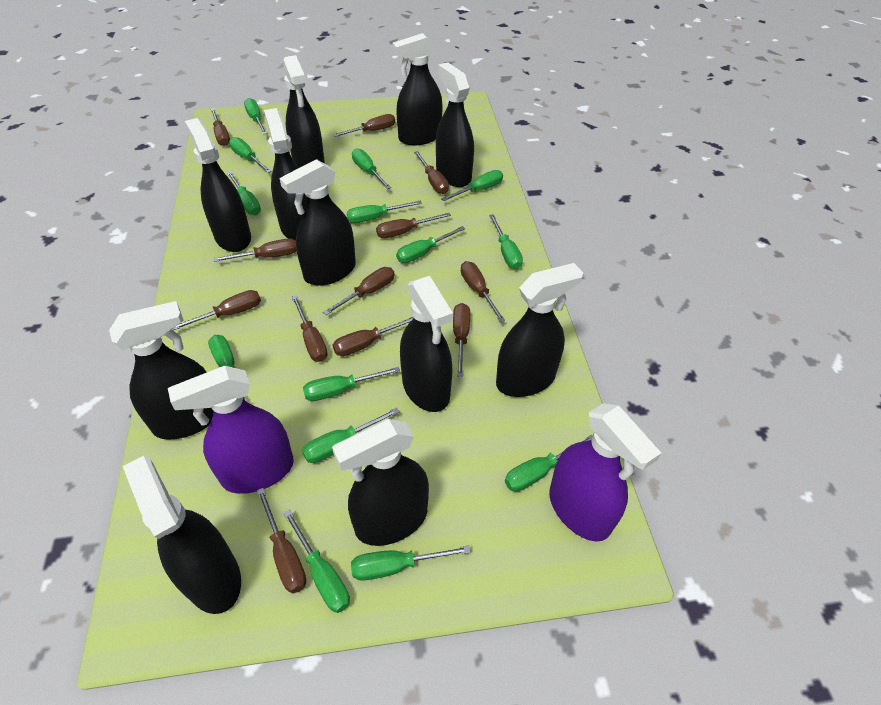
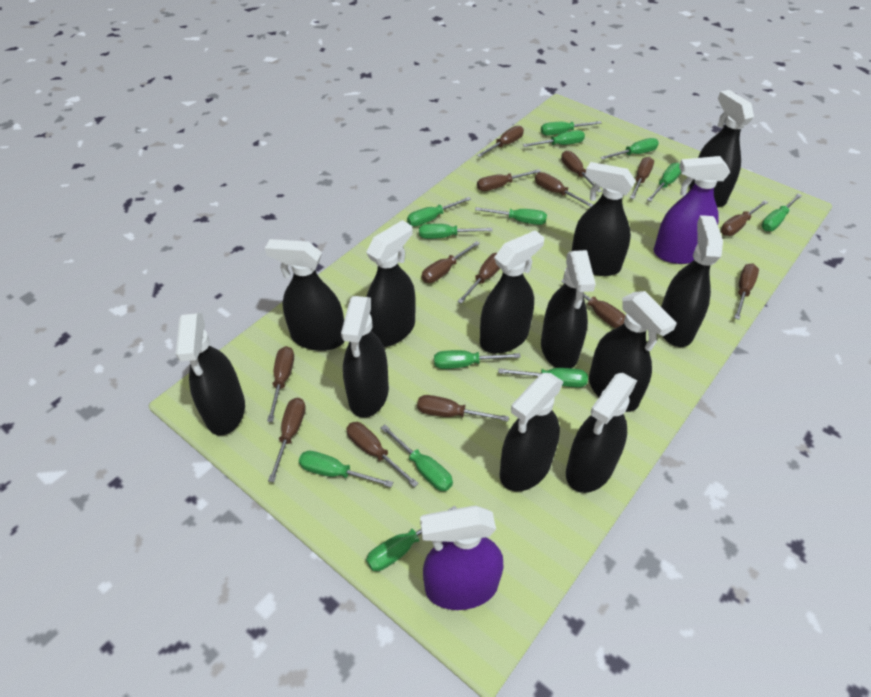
black spray bottle: [109,301,213,440] [123,456,241,614] [185,118,251,252] [264,108,307,240] [280,159,356,286] [283,55,325,168] [332,419,429,546] [393,33,443,145] [400,276,453,412] [436,62,474,187] [496,263,583,397] = 11 -> [176,313,245,436] [265,239,345,351] [341,296,389,418] [366,220,416,347] [480,230,545,354] [500,373,564,491] [541,250,596,368] [566,373,637,493] [572,162,636,276] [589,291,677,412] [661,215,723,347] [689,90,754,208] = 12
brown screwdriver: [172,290,261,330] [210,108,230,146] [214,238,297,262] [257,488,306,594] [292,295,328,362] [323,267,395,315] [333,114,395,137] [333,317,414,356] [376,213,451,238] [414,151,449,194] [453,303,470,377] [461,261,506,322] = 12 -> [267,346,294,422] [268,398,306,482] [346,422,419,487] [417,395,509,422] [422,241,480,283] [457,253,500,304] [477,126,524,157] [477,169,541,191] [535,172,593,207] [561,151,602,193] [561,280,625,328] [630,157,654,199] [721,200,768,236] [734,264,759,320] = 14
green screwdriver: [208,335,247,402] [227,172,261,215] [229,137,271,173] [244,98,267,135] [283,510,350,613] [302,408,399,463] [303,367,400,401] [347,201,422,223] [351,546,471,581] [352,148,391,189] [396,226,465,263] [441,170,503,201] [489,214,523,269] [505,435,593,492] = 14 -> [299,451,393,487] [366,505,457,571] [381,425,453,491] [407,197,471,226] [419,224,493,239] [434,350,521,369] [475,207,547,225] [498,368,588,388] [523,130,585,147] [541,121,602,136] [600,138,659,160] [647,163,681,202] [761,193,802,231] = 13

